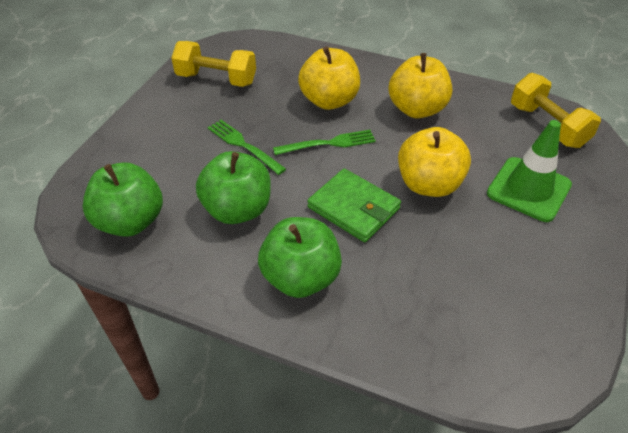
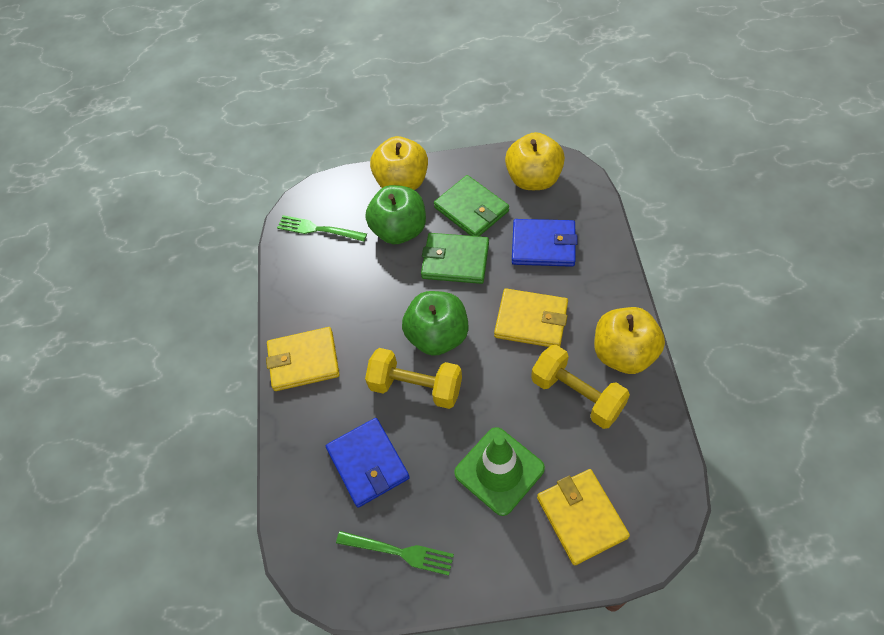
blue wallet: none = 0 -> [326,418,410,508] [512,219,578,267] = 2
green apple: [83,162,163,237] [196,151,271,224] [258,217,342,298] = 3 -> [365,185,426,244] [402,291,469,356] = 2
green wallet: [307,169,401,242] = 1 -> [421,233,489,284] [434,175,509,236] = 2
yellow wallet: none = 0 -> [266,327,340,391] [494,288,568,347] [537,469,630,565] = 3

